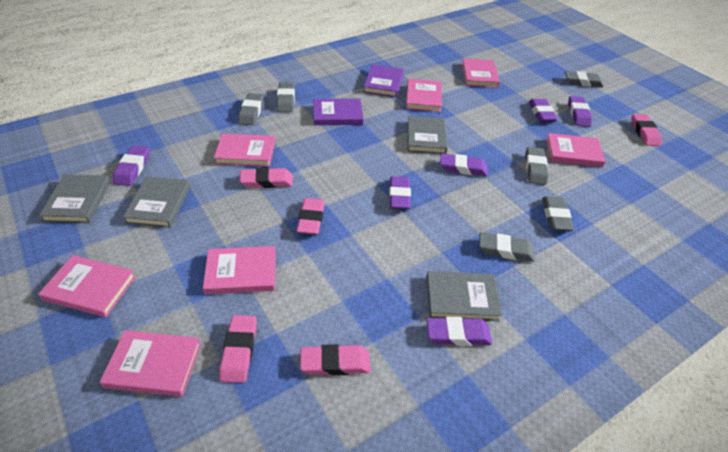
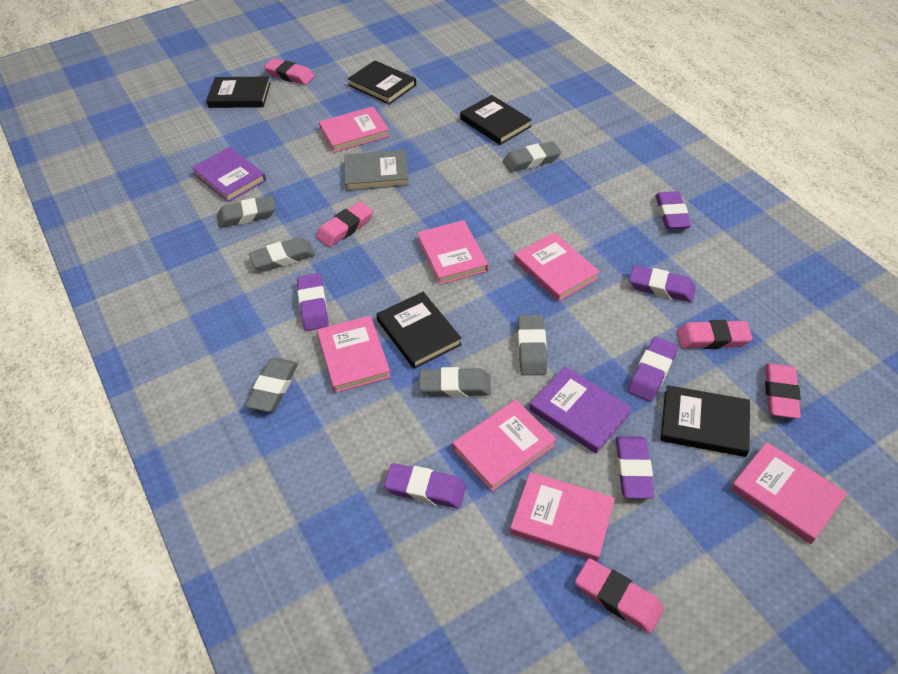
black book: none = 0 -> [206,77,271,108] [348,61,416,105] [376,292,462,369] [460,95,532,145] [660,385,750,457] = 5
grey book: [39,174,111,223] [123,176,190,228] [407,116,448,154] [426,271,502,321] = 4 -> [344,150,409,191] = 1

